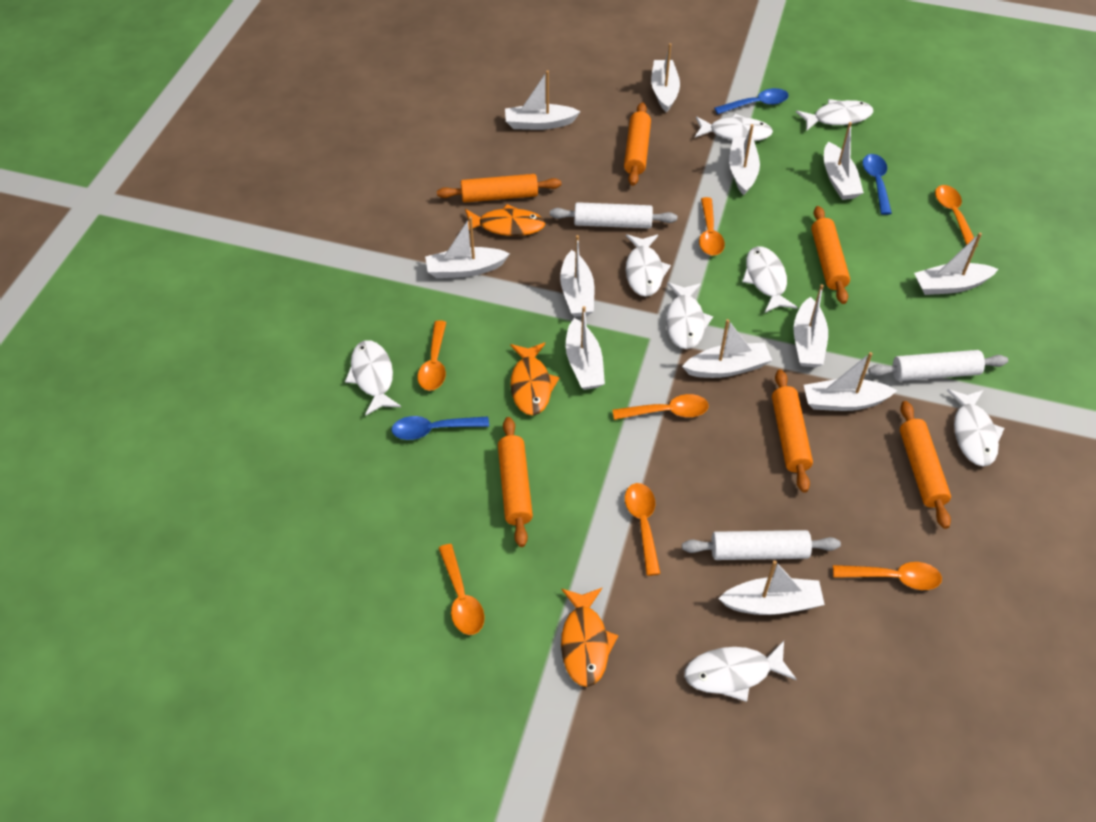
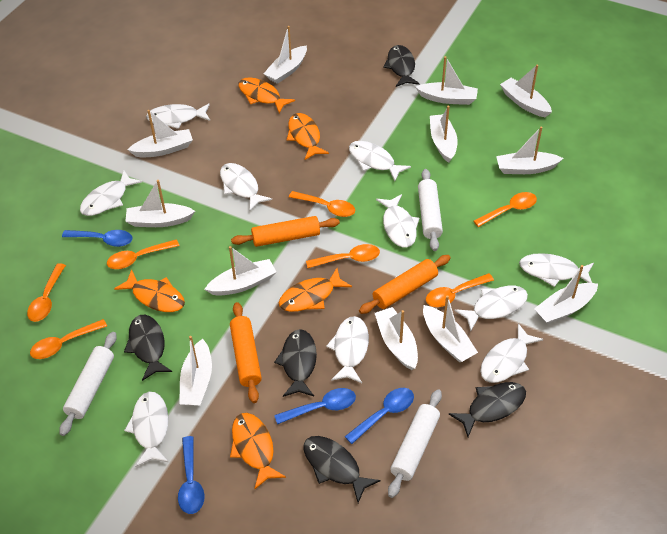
black fish: none = 0 -> [124,315,172,381] [274,329,317,397] [304,436,380,503] [383,45,420,87] [449,382,526,437] = 5
blue spoon: [391,416,489,440] [714,88,789,114] [862,154,892,215] = 3 -> [62,230,132,247] [178,436,205,514] [274,388,356,425] [345,388,414,444] = 4
orange fish: [465,204,546,236] [510,343,559,415] [561,588,618,687] = 3 -> [114,269,185,312] [230,413,286,489] [238,77,295,113] [279,268,352,312] [287,113,329,160] = 5
orange rolling pin: [437,174,562,203] [498,417,533,547] [624,102,651,186] [772,369,813,493] [811,206,850,304] [900,401,951,529] = 6 -> [230,302,262,403] [231,216,340,247] [359,255,451,314] = 3
white fish: [345,340,401,416] [626,234,671,297] [666,282,713,349] [684,641,797,702] [695,113,773,141] [742,246,798,313] [796,99,874,131] [947,389,1004,467] = 8 -> [80,170,142,216] [124,392,168,467] [146,103,210,129] [220,163,272,211] [326,316,369,383] [349,141,411,181] [376,194,420,248] [454,286,528,331] [480,324,543,383] [519,253,594,287] = 10

